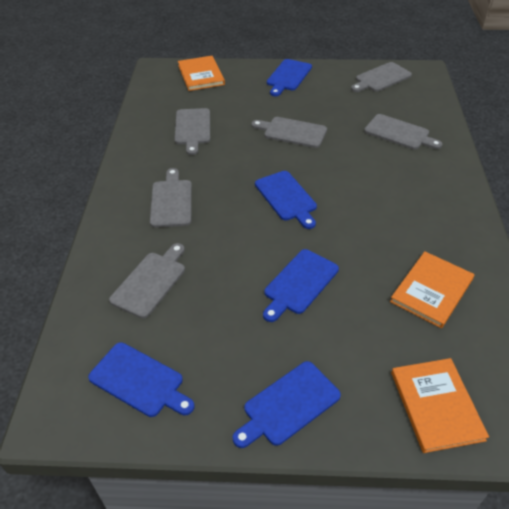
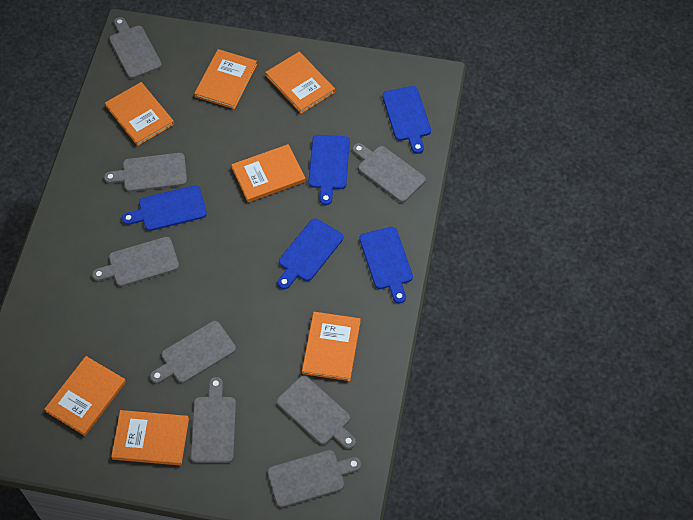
grey cutting board: [109,243,185,319] [150,168,192,228] [175,108,210,155] [251,117,327,148] [351,62,412,92] [364,114,442,150] = 6 -> [92,237,179,286] [104,153,187,192] [109,17,162,79] [150,321,236,383] [191,377,236,463] [267,450,361,507] [277,376,356,449] [352,143,426,202] = 8
orange book: [178,56,225,91] [390,251,474,328] [391,358,489,453] = 3 -> [44,356,126,436] [105,82,174,146] [111,410,189,465] [194,49,257,109] [231,144,305,202] [265,52,335,114] [302,312,361,381] = 7

